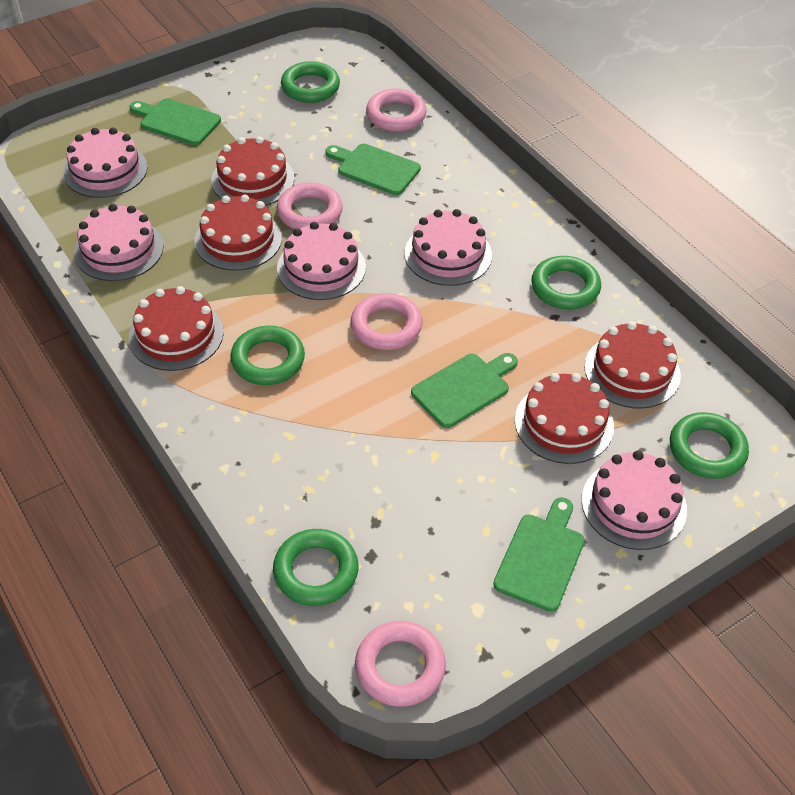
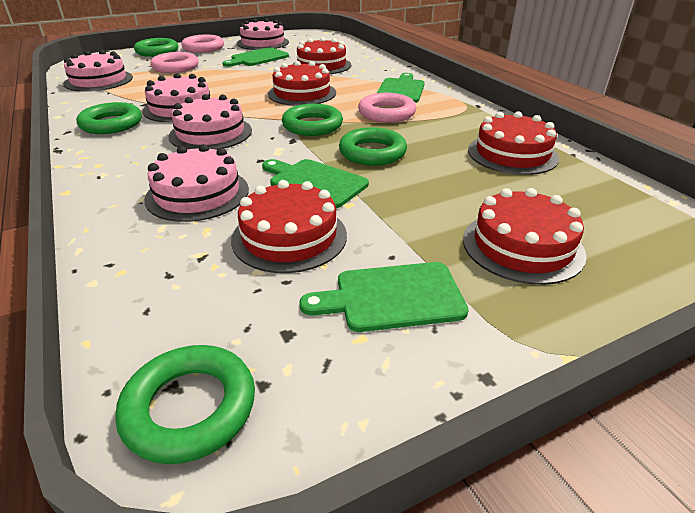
pink ring: [277,182,343,229] [351,293,422,350] [355,621,446,707] [366,89,427,132] = 4 -> [150,52,198,73] [181,34,224,53] [358,93,416,122] = 3

